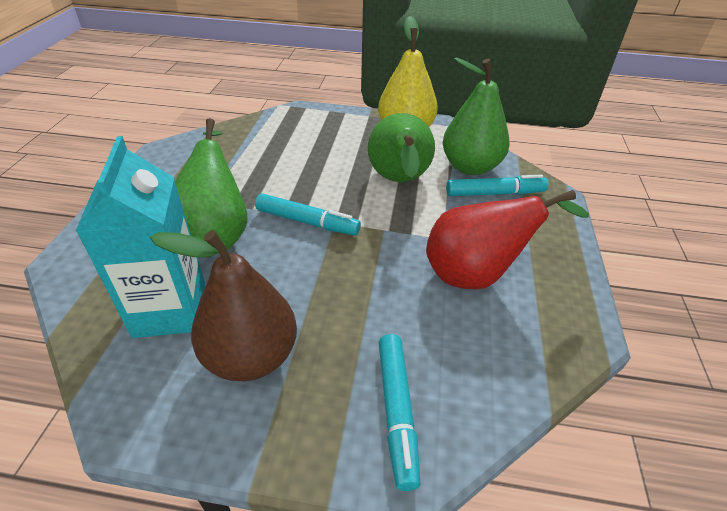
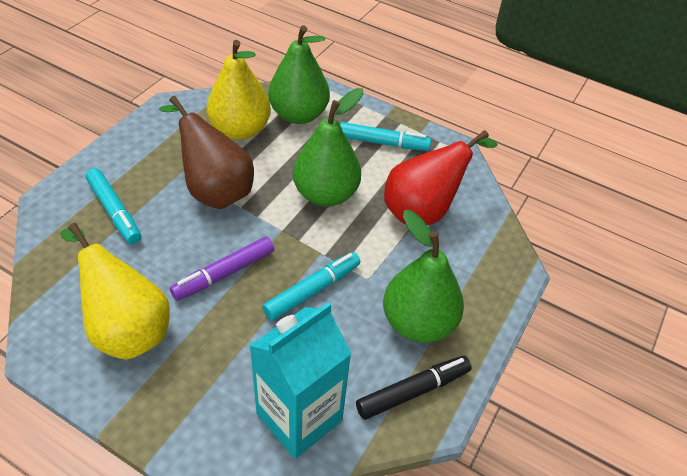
black marker: none = 0 -> [356,356,472,420] = 1
purple marker: none = 0 -> [170,236,274,301] = 1
yellow pear: [378,16,438,127] = 1 -> [60,223,170,360] [207,40,271,140] = 2

